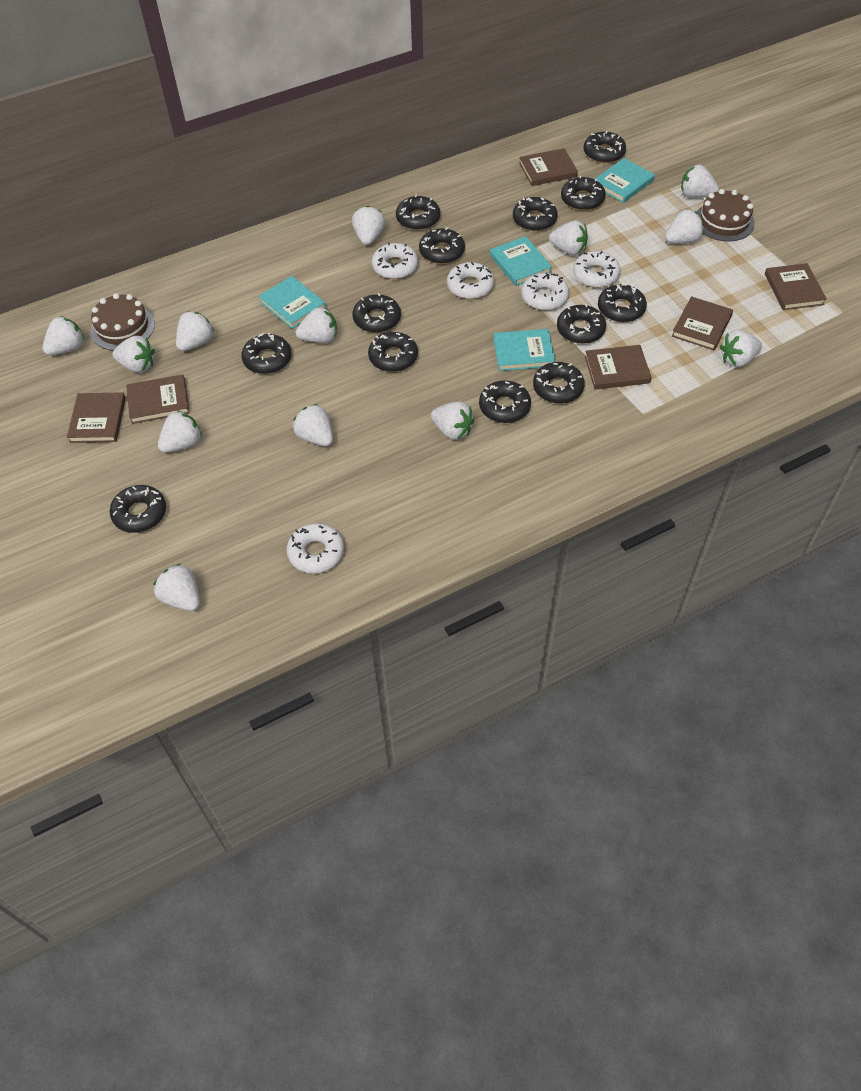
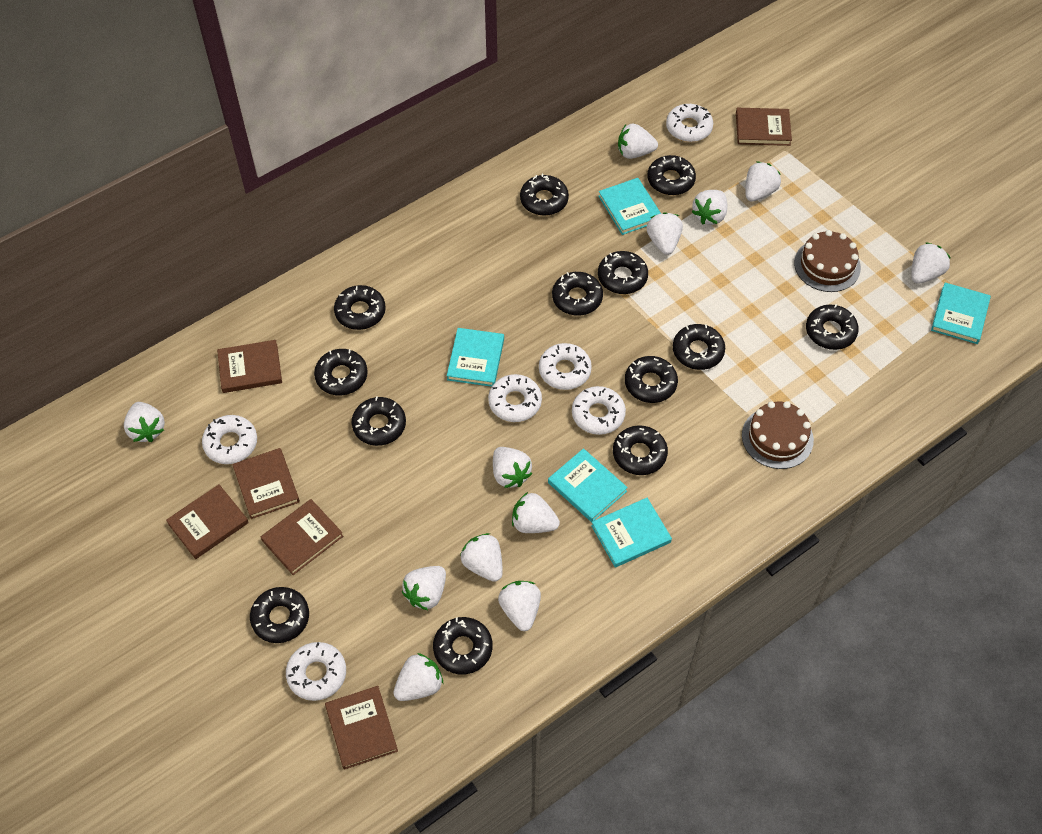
turquoise book: [258,276,326,329] [490,236,552,286] [493,329,555,371] [594,158,655,203] = 4 -> [447,328,504,387] [548,448,628,522] [591,498,672,567] [598,178,661,235] [931,283,991,344] = 5
white donut: [287,523,344,573] [372,242,418,279] [447,262,494,299] [521,273,569,310] [573,251,620,288] = 5 -> [202,415,257,464] [286,642,346,701] [488,374,542,422] [539,343,592,390] [572,386,626,435] [666,104,713,142] = 6
white strawberry: [43,316,84,355] [113,336,155,373] [153,564,200,611] [158,410,202,453] [176,311,215,351] [293,404,333,446] [296,307,337,343] [352,206,385,245] [431,401,474,440] [549,220,588,256] [665,209,704,244] [681,165,719,198] [720,330,762,367] = 13 -> [124,402,165,442] [393,653,443,701] [402,566,446,610] [460,533,503,582] [493,447,533,488] [498,581,541,631] [512,492,560,533] [618,124,658,159] [646,212,683,255] [692,190,727,225] [745,162,781,201] [911,242,950,284] = 12

